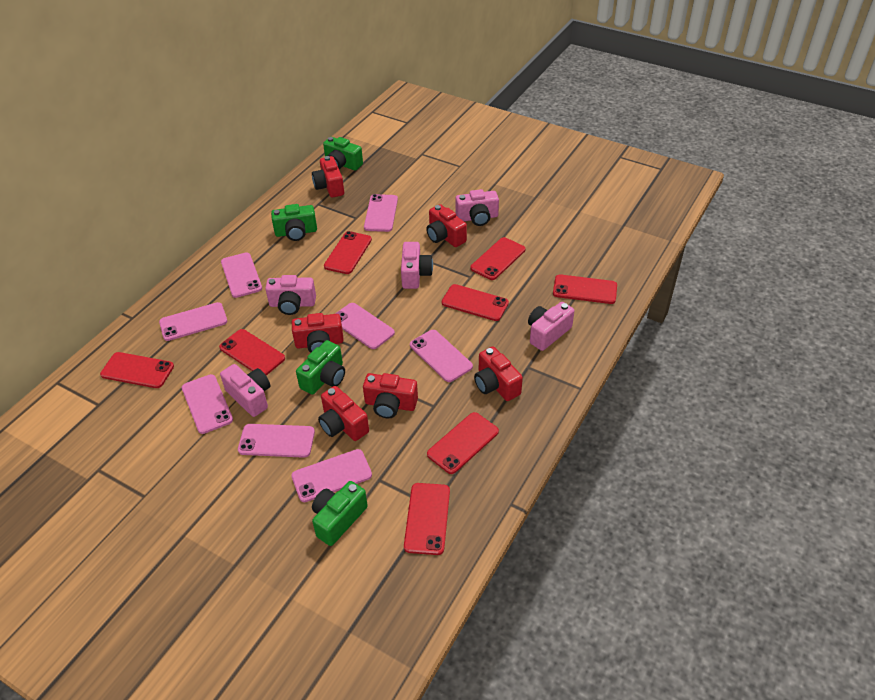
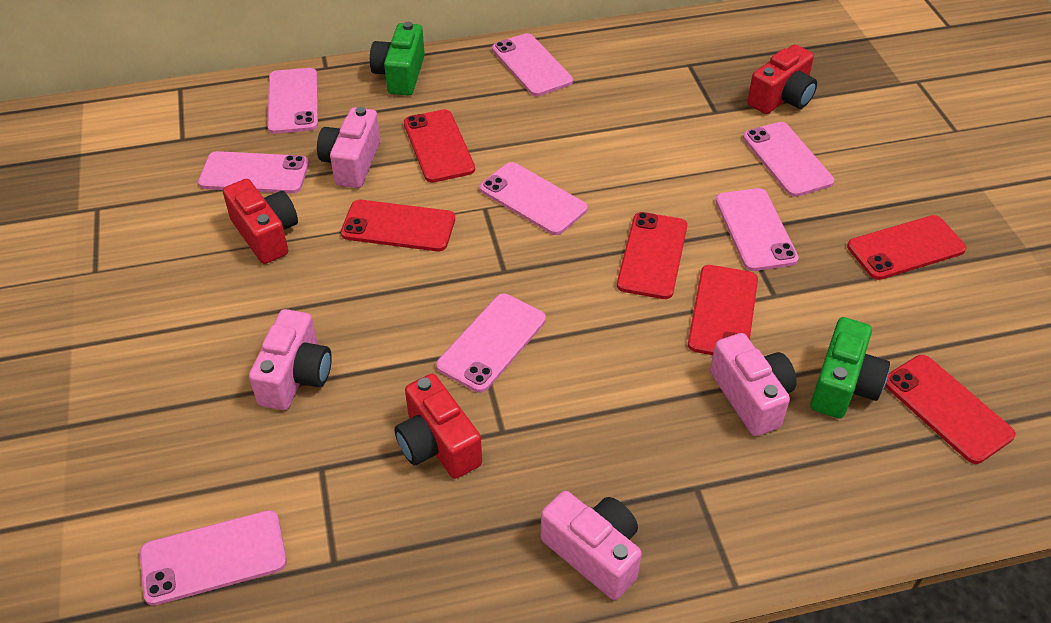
green camera: [271,204,317,241] [296,340,345,395] [312,481,368,546] [323,137,363,171] = 4 -> [370,22,425,96] [810,317,890,419] = 2
pink camera: [220,364,270,417] [265,275,316,315] [401,242,433,289] [455,189,499,226] [528,302,574,351] = 5 -> [249,309,332,410] [317,107,381,188] [541,491,642,600] [710,333,797,436] = 4
red camera: [292,313,344,353] [312,156,344,198] [318,386,369,441] [363,373,418,419] [426,204,467,247] [474,346,523,401] = 6 -> [223,179,298,264] [394,374,482,479] [747,44,817,114] = 3
red phone: [100,352,174,388] [219,329,285,375] [324,231,372,274] [404,483,450,555] [427,412,499,474] [442,284,509,321] [470,237,526,280] [553,274,617,304] = 8 -> [341,200,455,251] [404,109,475,183] [617,212,687,299] [688,265,758,355] [847,215,966,280] [885,355,1016,464] = 6

